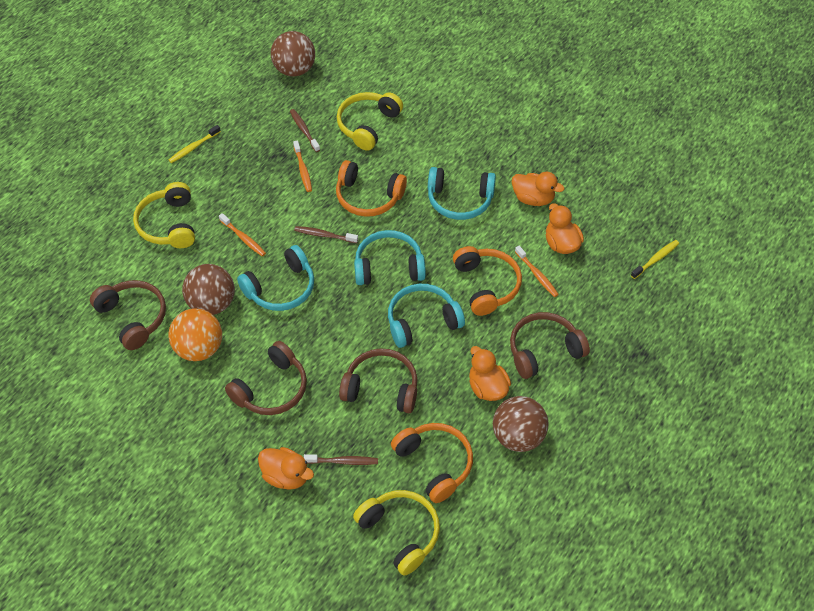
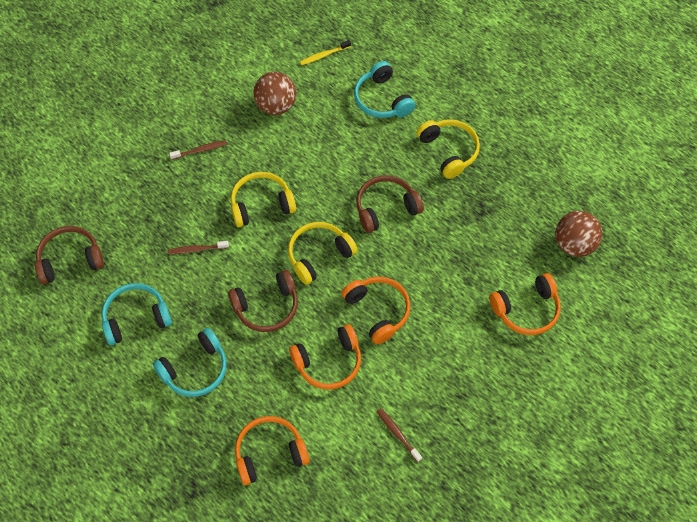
brown ball: [182,264,235,315] [271,31,315,76] [493,396,548,452] = 3 -> [253,72,296,115] [555,211,603,257] = 2
brown headphones: [90,280,166,350] [225,341,307,415] [339,348,417,413] [510,312,590,379] = 4 -> [35,226,104,284] [228,270,298,332] [356,175,424,233] = 3
orange ball: [168,308,222,361] = 1 -> none = 0
orange duck: [258,447,314,490] [469,346,511,401] [512,172,565,206] [546,203,584,254] = 4 -> none = 0
orange headphones: [336,160,407,217] [391,423,473,503] [453,246,522,316] = 3 -> [235,416,310,485] [289,324,361,389] [341,277,411,344] [489,273,561,335] = 4
orange toothbrush: [219,213,266,257] [293,141,312,192] [515,246,559,297] = 3 -> none = 0
turquoise headphones: [237,245,314,311] [354,230,426,285] [388,284,465,348] [428,167,496,220] = 4 -> [102,283,172,345] [153,328,227,397] [354,61,415,118] = 3
yellow toothbrush: [169,125,221,163] [631,240,679,279] = 2 -> [300,40,351,65] = 1

